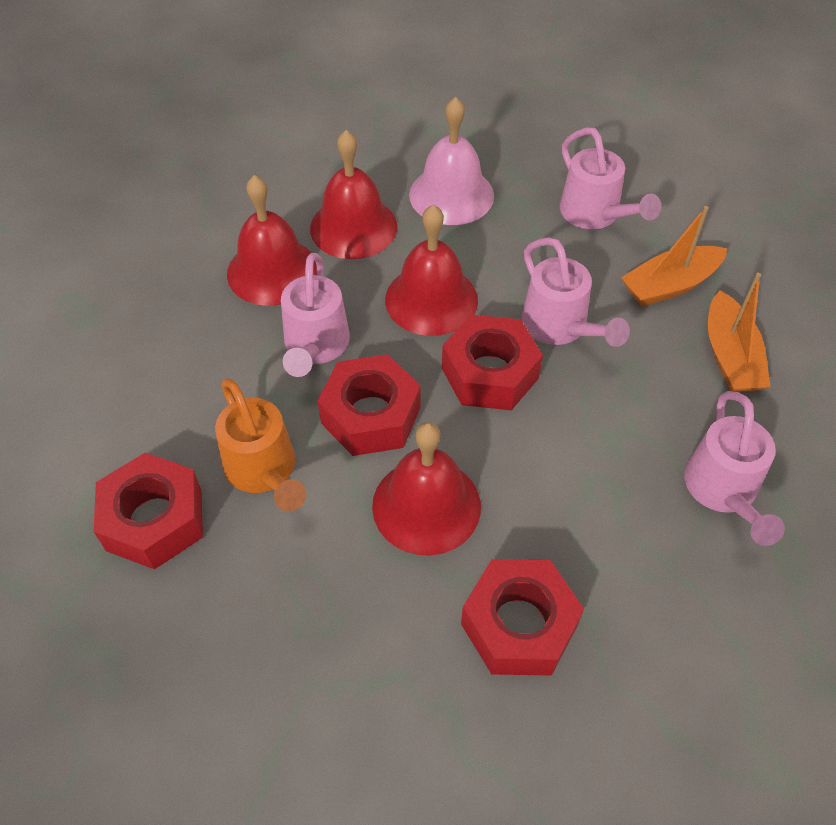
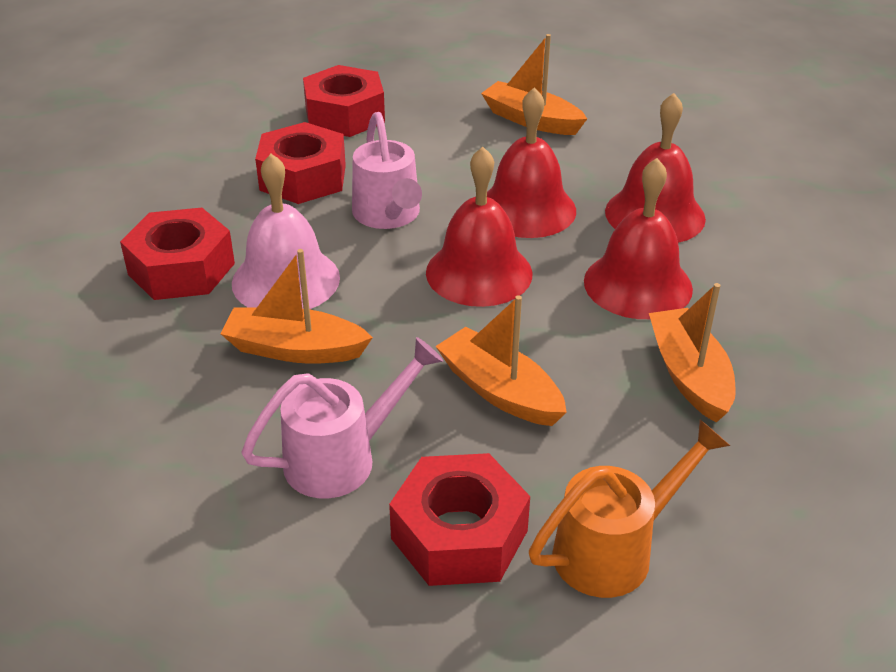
orange boat: [621,206,728,307] [708,273,770,392] = 2 -> [221,249,373,364] [436,295,567,426] [481,34,587,135] [649,283,736,423] = 4
pink watering can: [281,253,350,377] [522,237,630,347] [560,127,661,229] [684,391,785,546] = 4 -> [241,337,443,499] [352,112,422,229] = 2

